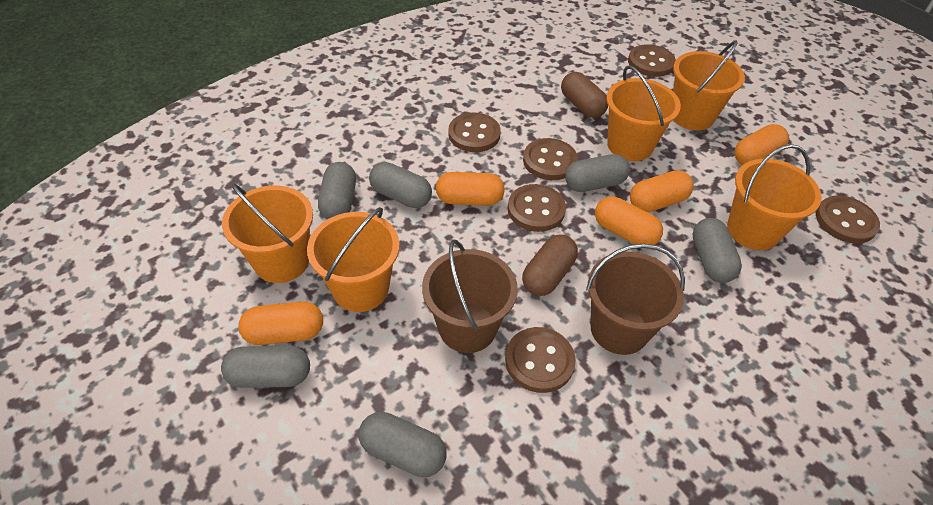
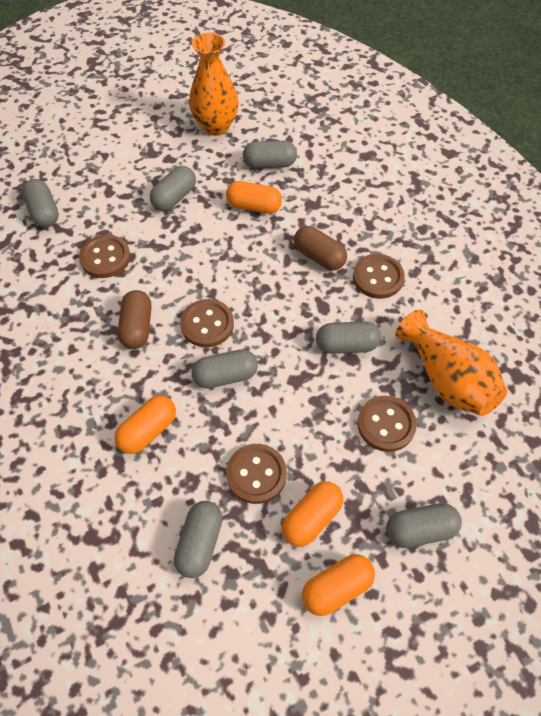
brown bucket: [422,240,518,353] [586,244,685,355] = 2 -> none = 0
brown button: [448,112,501,152] [505,327,576,393] [508,184,566,232] [523,138,578,180] [628,44,676,77] [816,196,880,243] = 6 -> [79,235,130,278] [180,299,234,347] [226,444,287,504] [353,254,405,299] [357,396,417,452] = 5
grey capsule: [221,346,310,388] [318,162,356,219] [359,412,447,477] [369,162,432,208] [565,154,630,192] [692,218,742,283] = 6 -> [22,179,59,227] [150,166,196,211] [174,501,223,578] [191,349,258,388] [243,141,297,168] [316,322,381,354] [386,503,462,548] = 7
orange bucket: [222,183,313,283] [307,207,400,312] [606,65,681,161] [673,41,745,130] [727,144,822,250] = 5 -> none = 0
orange capsule: [238,302,323,345] [436,172,505,206] [595,197,663,245] [630,170,694,212] [734,124,789,165] = 5 -> [115,395,176,454] [226,181,282,214] [282,481,343,547] [302,554,375,616] = 4
orange vase: none = 0 -> [189,33,239,136] [395,310,507,416] = 2

